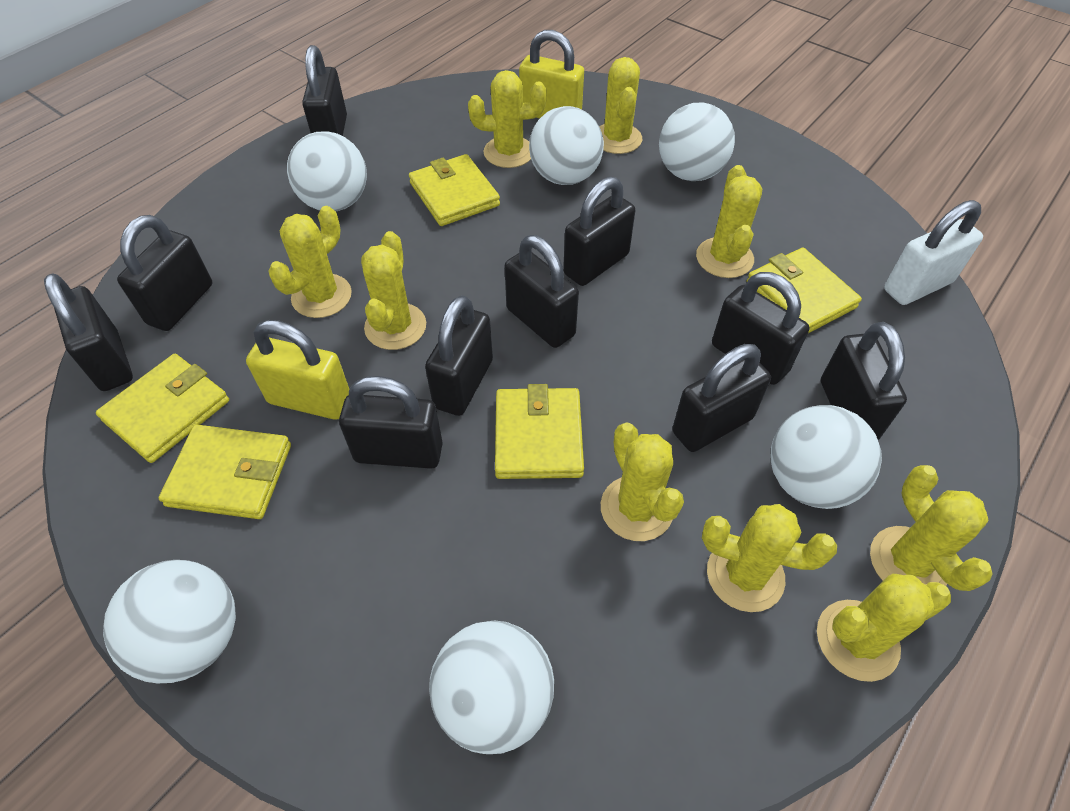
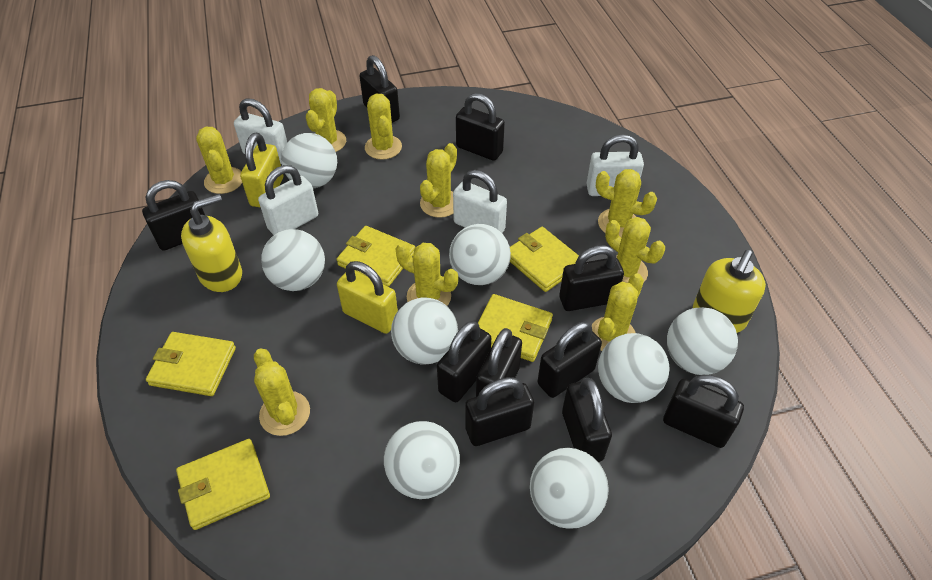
white ball: [103,560,236,683] [287,131,367,211] [429,620,554,754] [529,106,604,185] [659,103,735,181] [771,405,882,509] = 6 -> [261,229,325,291] [281,133,337,189] [384,421,460,499] [391,298,458,365] [449,224,511,285] [530,448,609,529] [598,333,669,403] [667,307,738,375] = 8
white padlock: [884,200,983,305] = 1 -> [234,98,287,164] [258,165,318,235] [453,170,507,233] [586,134,644,196] = 4
yellow soap dispenser: none = 0 -> [181,194,242,292] [693,250,766,333] = 2

